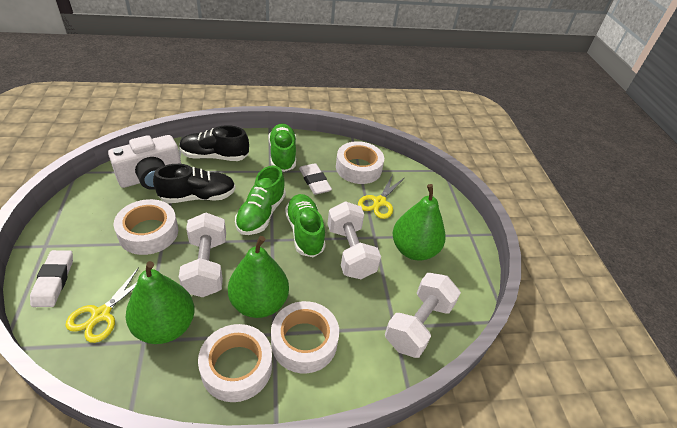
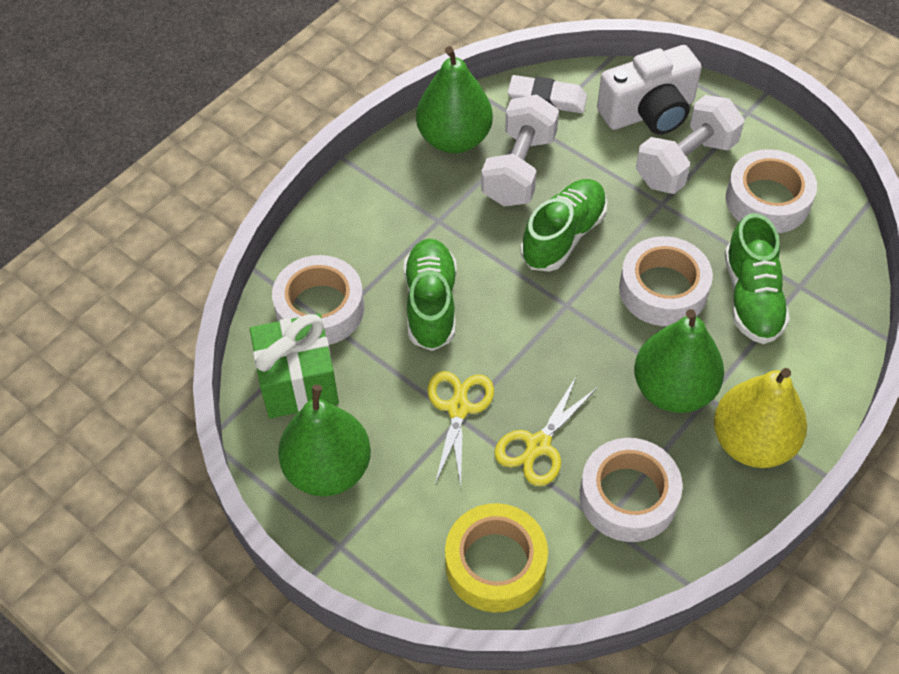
black shoe: [153,164,236,203] [180,125,249,161] = 2 -> none = 0
green gift: none = 0 -> [250,313,339,419] = 1
white dumbbell: [179,213,226,297] [327,201,381,279] [385,273,461,358] = 3 -> [481,95,559,206] [636,95,744,194] = 2
white eraser: [30,250,73,307] [299,163,332,195] = 2 -> [508,75,587,113] = 1
yellow pear: none = 0 -> [714,368,807,468] = 1
yellow tape: none = 0 -> [445,503,548,612] = 1

